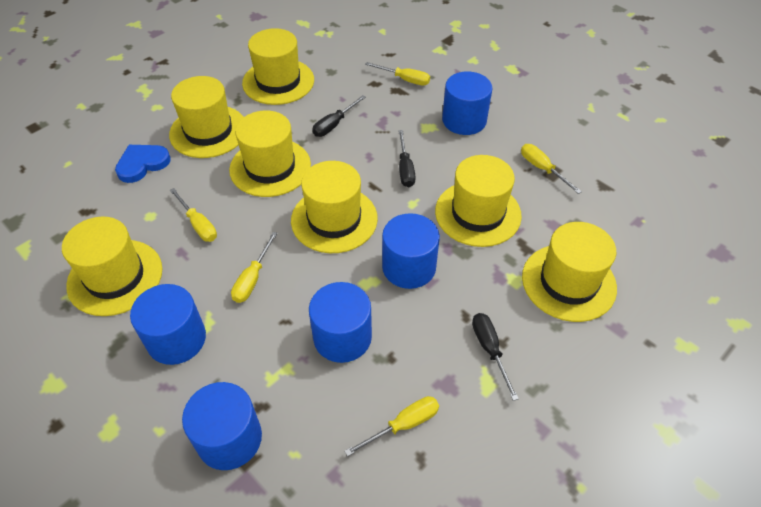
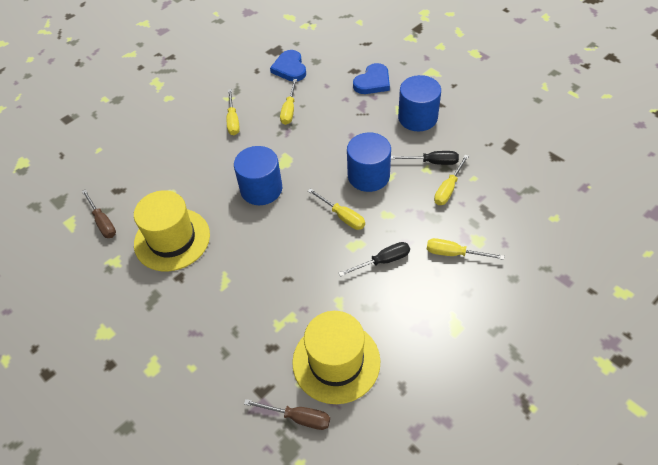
black screwdriver: [312,95,366,137] [398,130,416,187] [472,313,519,401] = 3 -> [339,242,410,277] [391,151,459,165] = 2
blue cylinder: [130,284,206,365] [182,382,262,470] [309,282,372,363] [382,213,440,289] [442,71,492,135] = 5 -> [234,146,282,205] [347,133,391,192] [398,75,441,131] = 3
blue heart: [115,145,171,183] = 1 -> [270,50,306,81] [353,63,390,94] = 2
brown screwdriver: none = 0 -> [82,189,116,238] [244,399,330,430] = 2
yellow hat: [62,217,163,316] [169,76,243,158] [229,111,311,197] [242,28,314,105] [291,161,378,253] [435,155,522,247] [522,222,617,322] = 7 -> [134,190,210,271] [292,311,380,404] = 2

